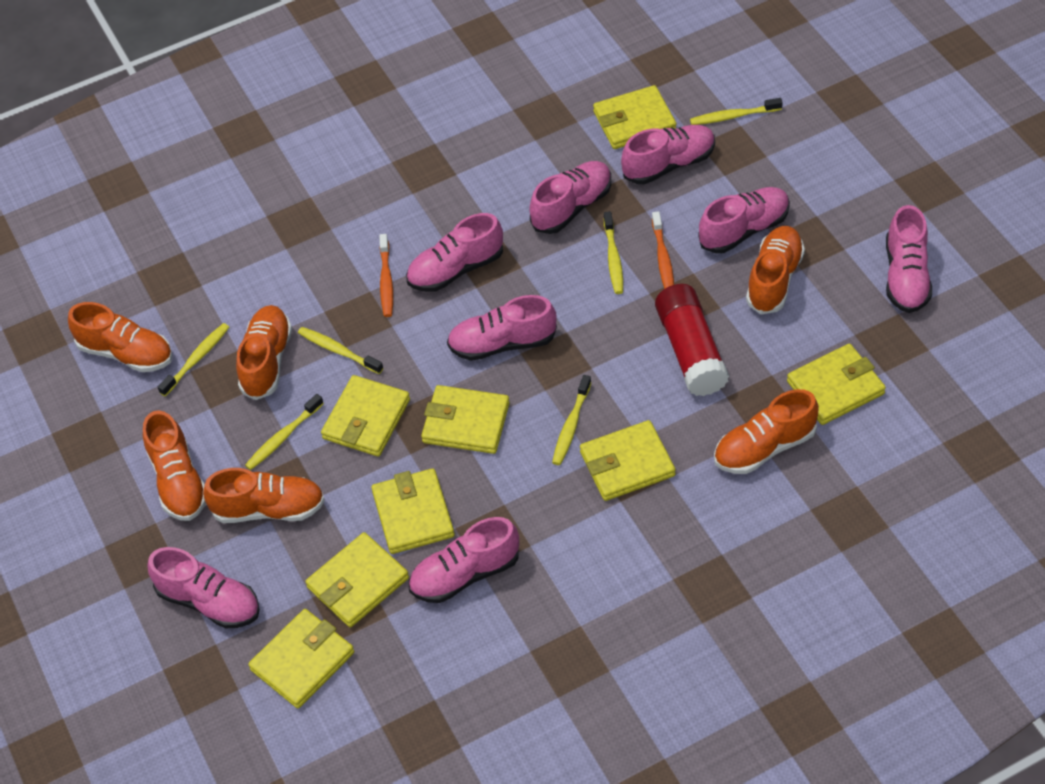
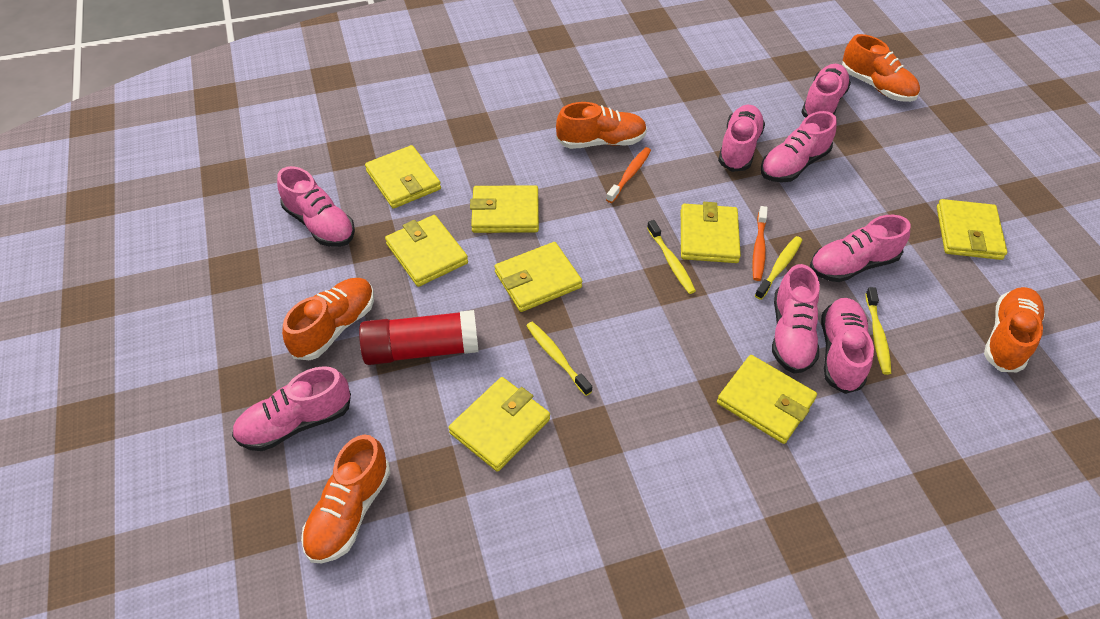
orange shoe: [68,302,173,372] [143,410,206,521] [203,468,325,523] [236,305,292,400] [714,389,819,474] [746,226,805,314] = 6 -> [282,278,374,360] [301,434,390,563] [556,102,647,149] [842,34,920,102] [984,287,1045,372] = 5
yellow toothbrush: [158,323,229,396] [245,394,324,470] [298,327,383,374] [552,375,591,465] [604,211,623,294] [690,98,783,125] = 6 -> [526,322,592,396] [647,220,696,294] [755,236,802,300] [865,287,891,375] = 4

